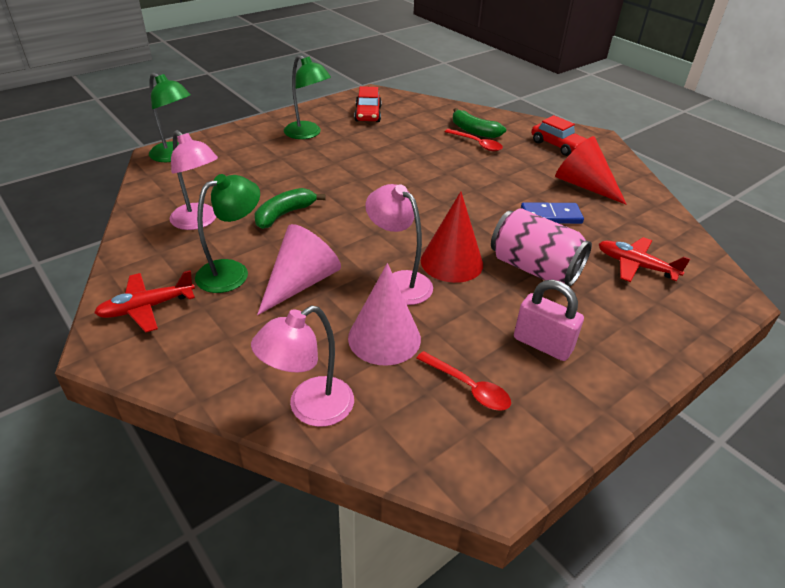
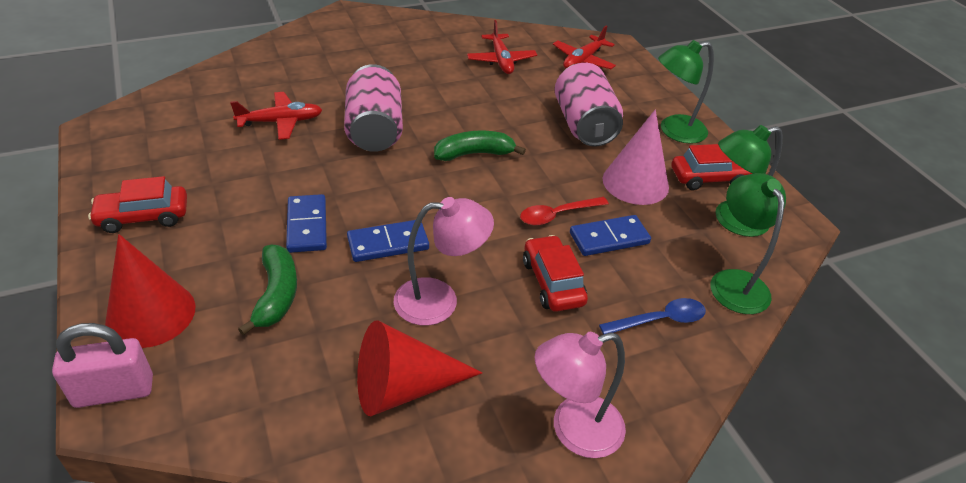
blue domino: [521,202,584,224] = 1 -> [286,194,327,253] [347,220,429,262] [570,215,651,256] = 3
blue spoon: none = 0 -> [599,298,706,335] = 1
pink can: [491,208,592,286] = 1 -> [344,64,403,152] [554,63,623,147] = 2
pink cone: [257,224,341,315] [348,263,421,366] = 2 -> [603,110,669,205] = 1
pink lamp: [169,130,218,230] [251,306,354,427] [365,184,433,305] = 3 -> [394,197,494,326] [534,332,626,458] = 2
red car: [354,86,382,122] [531,115,587,156] = 2 -> [88,176,187,233] [523,235,588,312] [671,144,752,190] = 3
red plane: [94,270,195,333] [599,237,690,282] = 2 -> [230,92,322,140] [467,20,537,74] [553,25,616,69] = 3
red spoon: [416,351,511,411] [445,129,503,151] = 2 -> [520,197,609,225] = 1

